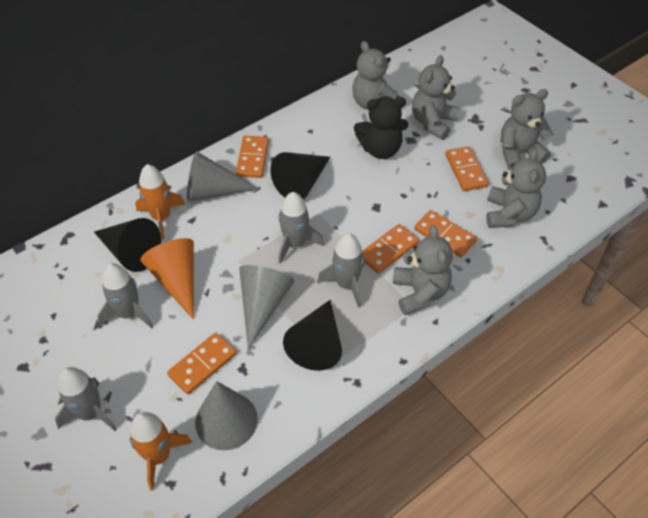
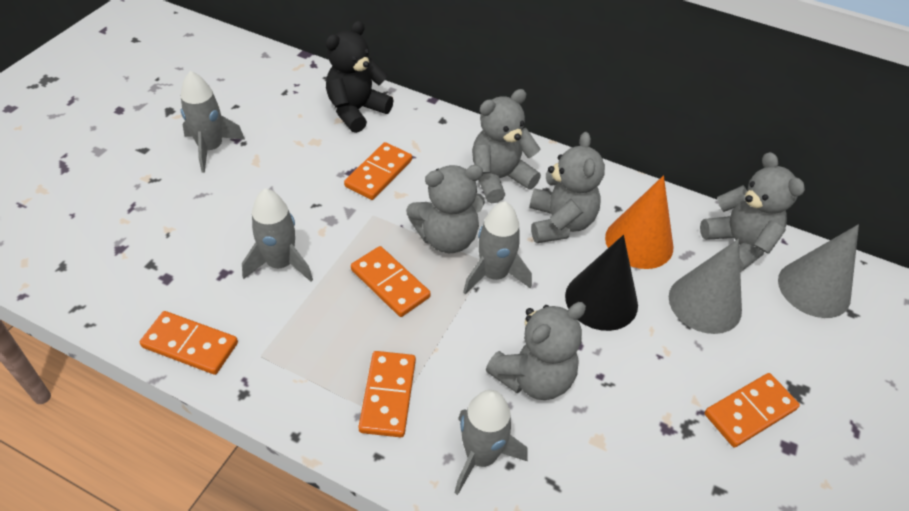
black cone: [94,218,161,272] [271,152,330,199] [283,300,342,371] = 3 -> [565,235,638,331] = 1
grey cone: [187,151,259,202] [195,381,258,450] [239,265,295,350] = 3 -> [669,239,742,334] [778,224,859,318] = 2
orange rocket: [130,412,192,491] [135,164,185,239] = 2 -> none = 0

